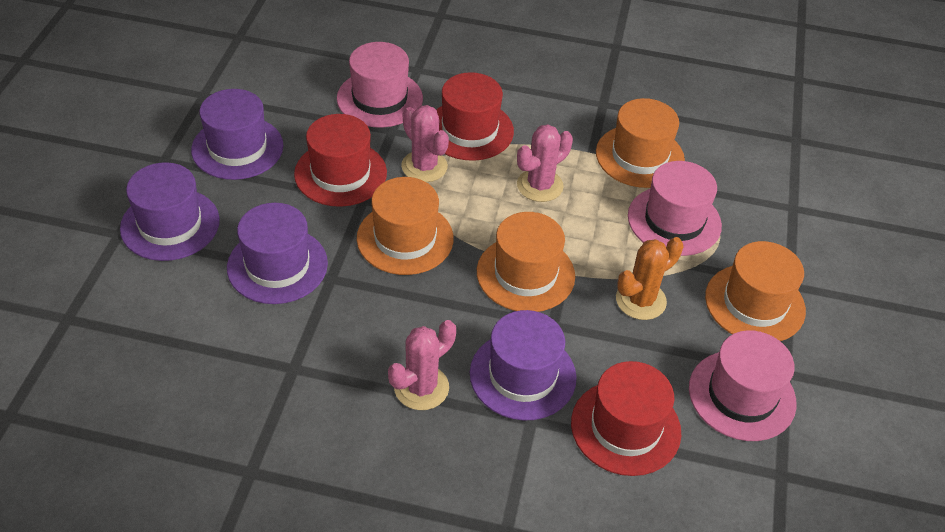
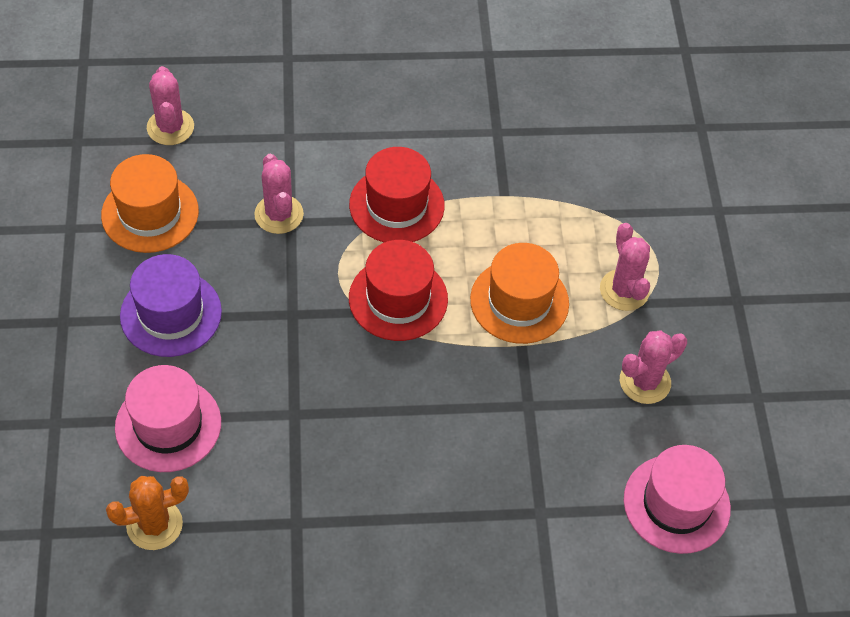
orange hat: [357,177,454,275] [477,212,575,312] [596,98,685,188] [705,241,806,341] = 4 -> [101,154,199,253] [470,243,569,344] = 2
pink cactus: [388,320,456,410] [401,105,449,182] [517,124,573,202] = 3 -> [147,66,194,145] [254,154,304,234] [600,223,650,311] [620,330,687,404] = 4
pink hat: [337,42,423,127] [628,161,722,256] [689,330,797,441] = 3 -> [115,365,221,472] [624,445,731,554] = 2
purple hat: [120,162,220,261] [191,89,283,180] [227,203,328,304] [470,310,576,421] = 4 -> [120,254,222,357] = 1
red hat: [294,114,387,207] [436,72,514,161] [571,361,681,476] = 3 -> [349,147,445,242] [349,240,448,341] = 2

